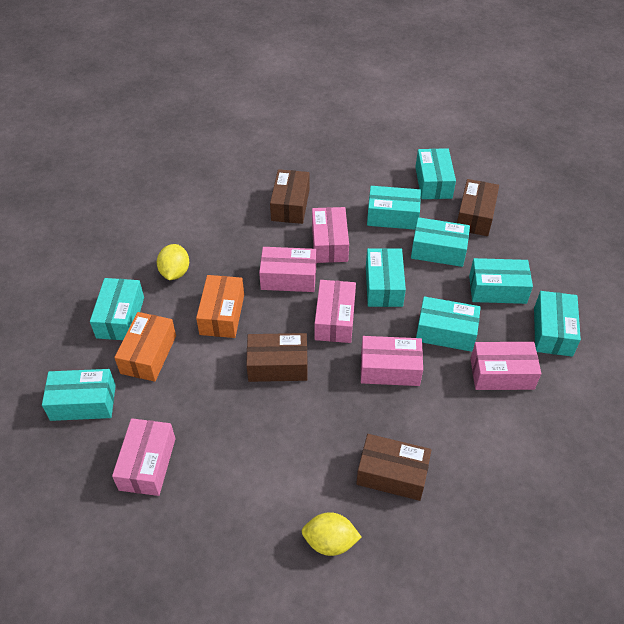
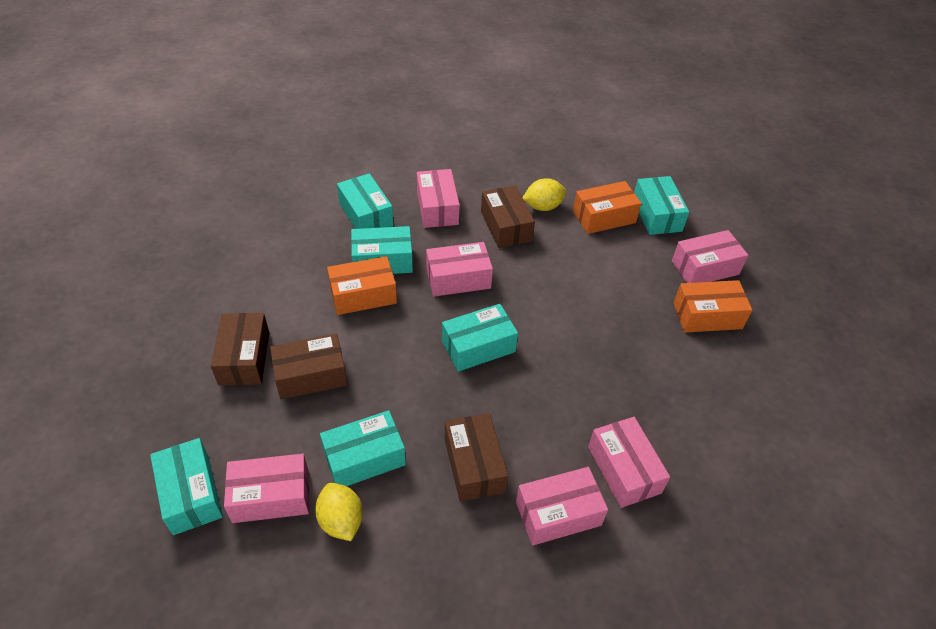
orange box: [114,312,176,382] [196,275,244,338] = 2 -> [327,256,397,315] [573,181,642,234] [673,280,752,333] = 3
turquoise box: [42,369,116,421] [90,278,144,340] [366,248,406,307] [367,186,421,230] [411,217,470,267] [416,148,456,199] [416,296,481,352] [469,258,533,304] [534,291,581,357] = 9 -> [150,438,223,535] [320,410,406,486] [337,173,394,229] [351,226,413,274] [442,304,518,372] [634,176,689,235] = 6

